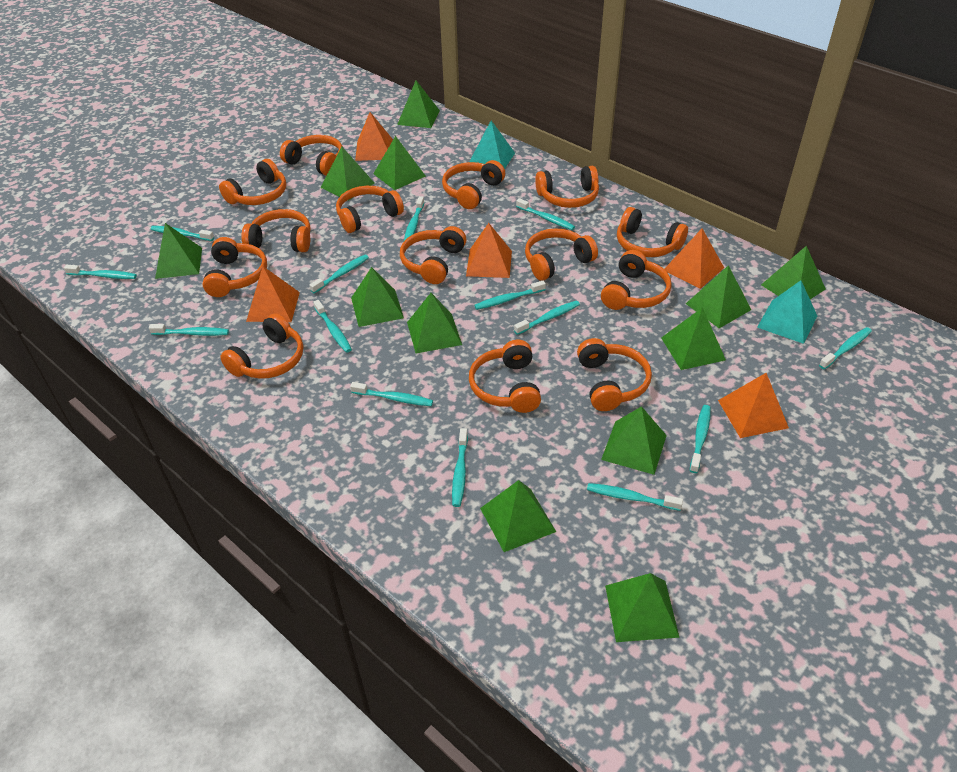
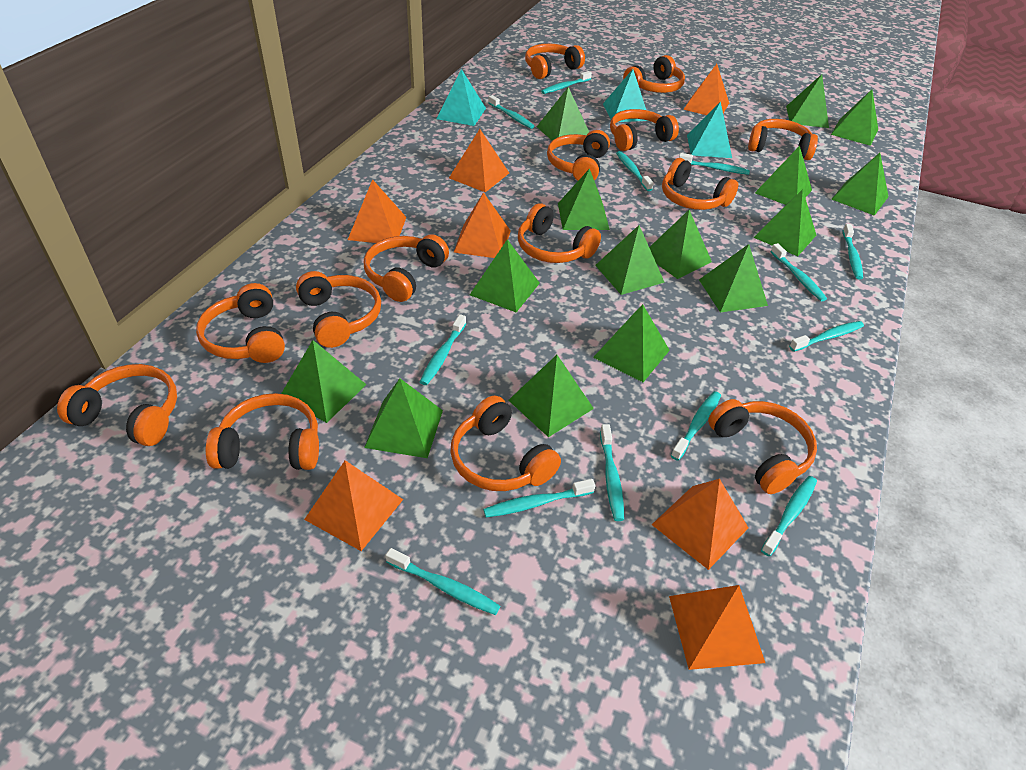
green pyramid: [155,223,202,279] [321,146,375,201] [351,267,404,327] [373,136,426,190] [397,81,440,128] [407,293,462,353] [480,480,556,552] [601,406,667,475] [605,573,680,642] [661,307,726,370] [686,265,751,328] [761,246,826,299] = 12 -> [281,340,367,423] [364,378,443,458] [470,239,540,312] [508,355,594,437] [537,87,589,141] [558,168,610,230] [593,304,670,382] [595,225,665,295] [649,210,712,279] [699,244,768,313] [754,189,816,256] [755,146,812,205] [786,74,829,128] [831,89,878,146] [832,153,889,216] = 15
orange pyramid: [246,266,300,322] [355,112,393,161] [466,223,512,278] [664,228,724,289] [718,373,789,438] = 5 -> [304,460,403,551] [348,179,407,243] [449,129,509,192] [453,192,511,258] [652,479,749,570] [669,585,765,670] [683,64,729,115] = 7
turquoise pyramid: [469,121,515,169] [757,280,817,344] = 2 -> [437,69,486,126] [603,69,648,122] [687,102,732,158] = 3
turquoise toothbrush: [64,265,137,279] [149,324,229,336] [151,226,214,241] [309,254,369,293] [313,300,352,353] [350,382,433,406] [404,196,424,241] [452,428,468,507] [474,281,546,310] [514,300,580,335] [516,198,575,230] [587,483,683,511] [690,405,711,473] [819,327,872,369] = 14 -> [386,548,500,615] [420,314,466,385] [483,479,596,518] [488,95,535,129] [541,71,592,94] [600,424,624,521] [616,151,654,191] [671,391,721,461] [679,153,750,175] [761,476,817,556] [770,243,827,301] [789,321,864,352] [843,224,863,279] = 13

